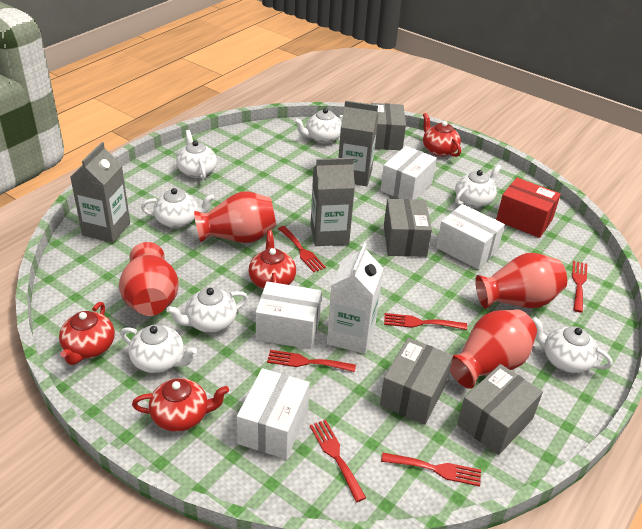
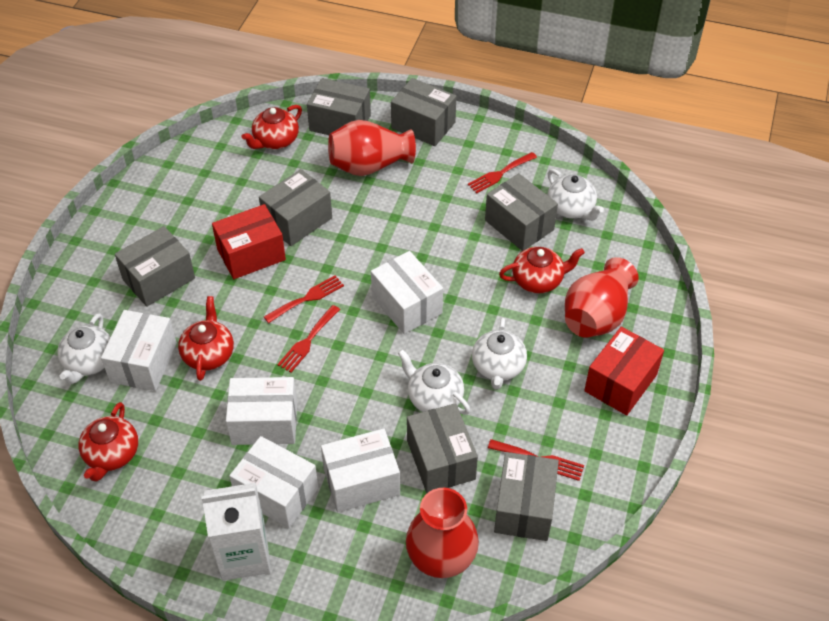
grey box: [371,103,406,150] [380,338,453,425] [384,199,432,257] [457,364,543,455] = 4 -> [115,226,195,307] [259,169,332,246] [307,78,371,135] [391,78,456,146] [407,403,478,493] [485,173,558,251] [494,452,559,541] = 7
grey carton: [70,142,130,243] [311,158,355,246] [338,100,378,186] = 3 -> none = 0
red box: [496,178,561,238] = 1 -> [212,204,286,279] [584,327,664,415] = 2
red fork: [267,350,356,372] [278,226,326,272] [310,420,366,502] [381,453,481,486] [384,313,467,330] [572,261,587,313] = 6 -> [264,276,344,323] [277,305,340,372] [468,152,537,193] [488,439,584,481] = 4
red vase: [119,242,179,316] [194,191,277,243] [450,309,537,389] [475,253,567,309] = 4 -> [328,120,416,176] [406,488,479,578] [565,257,639,338] = 3
white box: [237,368,310,459] [256,281,322,349] [380,146,437,200] [436,204,505,269] = 4 -> [101,310,177,391] [226,377,297,445] [229,436,318,528] [321,428,400,512] [371,251,443,334] = 5
white teapot: [120,325,197,373] [141,188,214,228] [166,287,248,333] [176,130,217,180] [294,108,343,144] [455,164,502,208] [532,317,613,373] = 7 -> [57,313,110,384] [398,349,470,415] [472,318,527,390] [547,169,604,221] = 4

